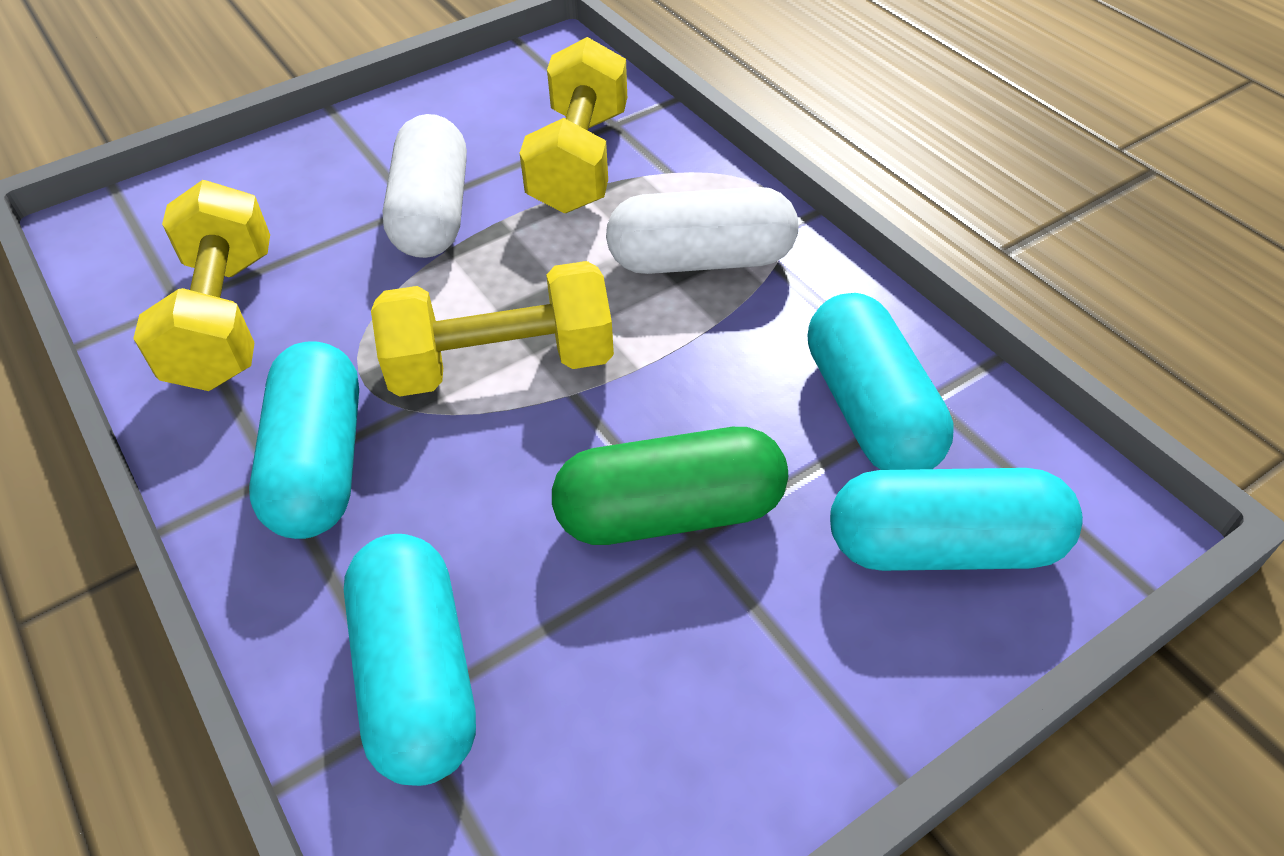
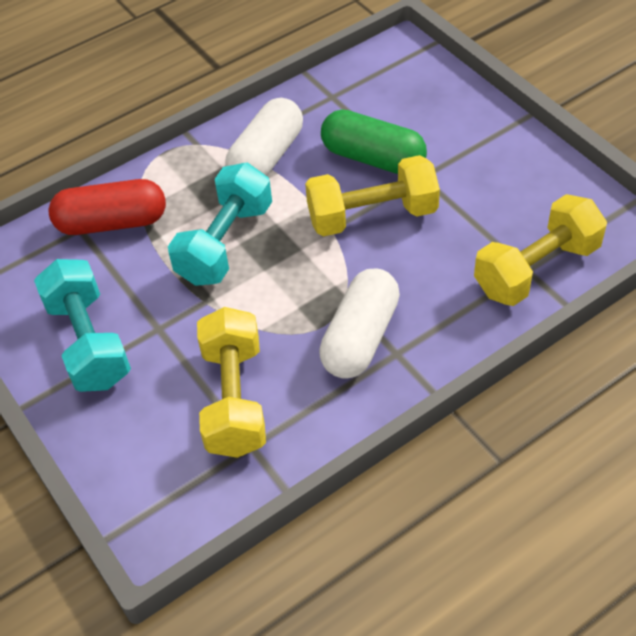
red capsule: none = 0 -> [49,179,166,235] = 1
turquoise capsule: [249,342,359,539] [344,534,476,786] [808,293,954,470] [830,468,1083,571] = 4 -> none = 0
turquoise dumbbell: none = 0 -> [34,259,131,392] [168,162,272,286] = 2

